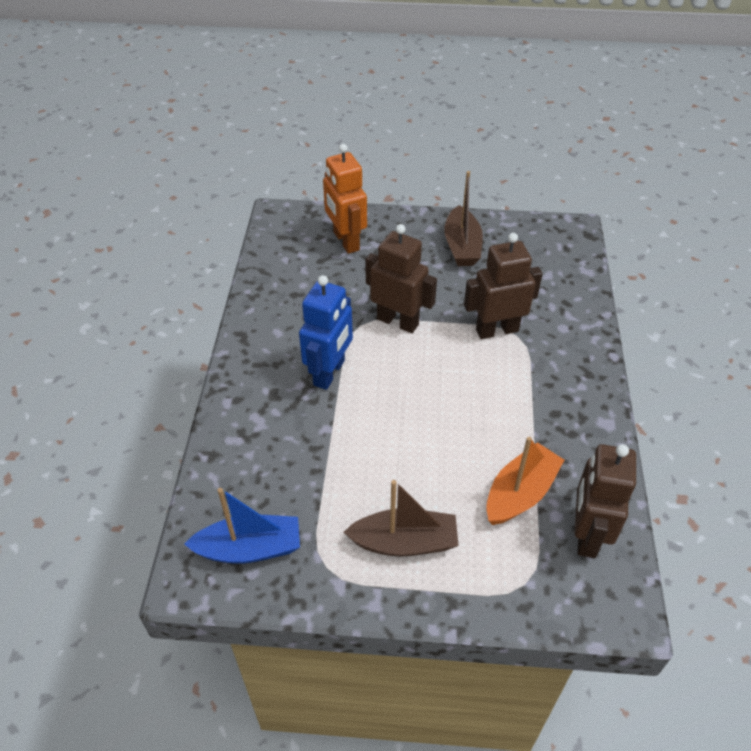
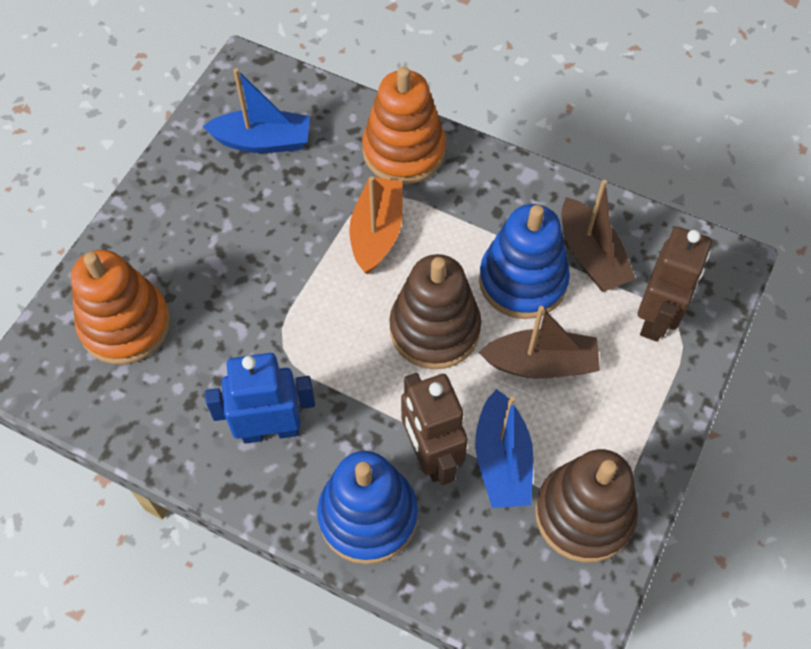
blue boat: [184,488,300,564] = 1 -> [203,68,310,153] [475,389,533,508] = 2
blue stacking toy: none = 0 -> [317,451,418,565] [479,204,570,319] = 2
brown robot: [365,224,437,333] [464,233,543,339] [575,444,636,558] = 3 -> [401,373,468,485] [638,227,712,341] = 2
brown stacking toy: none = 0 -> [389,254,481,369] [535,449,638,563] = 2
orange robot: [323,144,367,254] = 1 -> none = 0
orange stacking toy: none = 0 -> [71,250,170,364] [362,66,446,185] = 2

